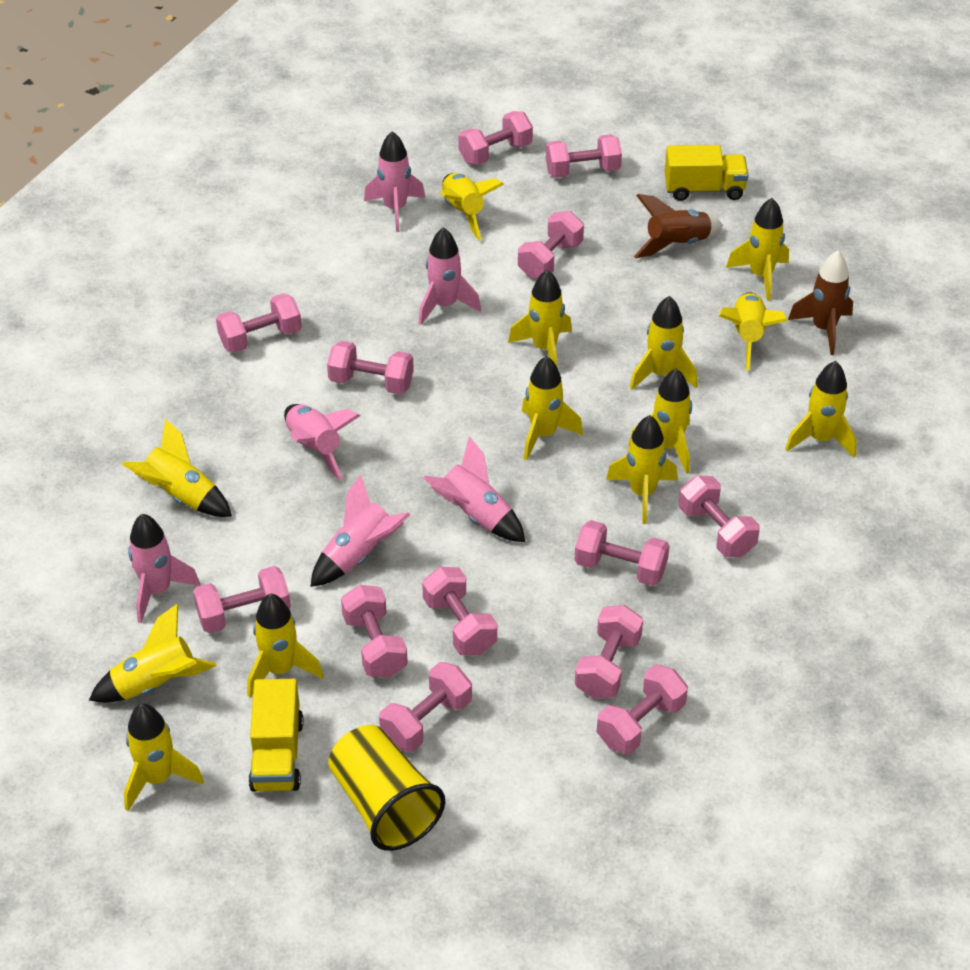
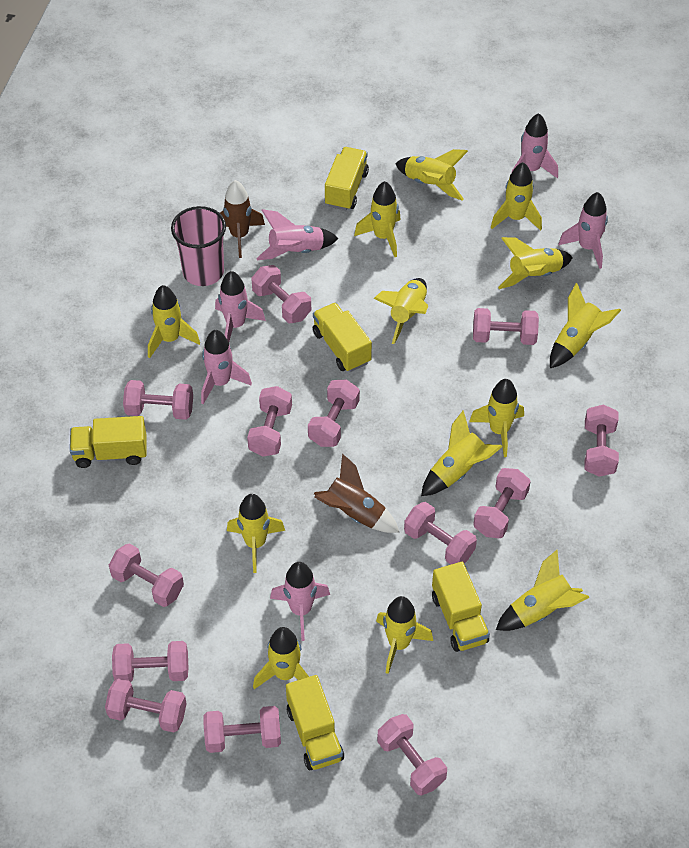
pink cup: none = 0 -> [171,206,226,286] = 1
yellow cup: [328,725,445,851] = 1 -> none = 0
yellow truck: [249,679,304,792] [664,145,749,201] = 2 -> [70,416,147,468] [286,675,344,770] [313,302,372,372] [325,147,369,210] [432,562,490,652] = 5

